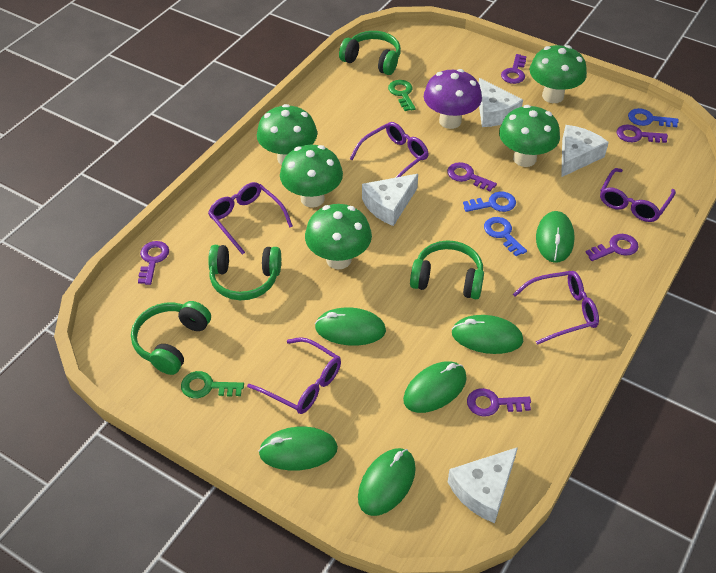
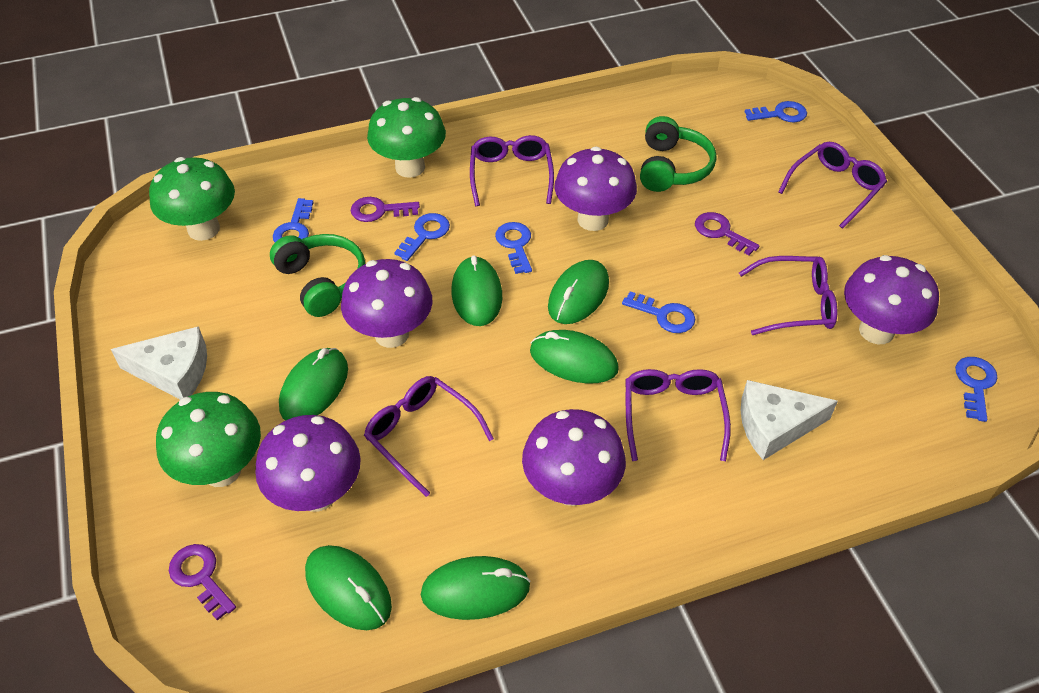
blue key: [463,191,516,212] [484,217,527,256] [628,108,679,127] = 3 -> [273,198,314,242] [394,213,450,261] [495,222,532,274] [622,291,695,333] [745,101,807,122] [955,357,998,422] = 6
green headphones: [131,301,211,375] [208,245,281,300] [339,31,401,75] [410,240,484,299] = 4 -> [270,234,365,317] [640,116,717,192] = 2
green key: [181,371,244,398] [388,80,416,111] = 2 -> none = 0
green mushroom: [257,104,317,165] [280,145,343,208] [305,204,372,269] [499,105,560,167] [530,45,587,103] = 5 -> [149,157,235,241] [156,392,261,487] [367,97,446,178] = 3
purple key: [138,241,169,285] [447,162,497,191] [467,388,531,416] [501,54,526,84] [585,234,639,261] [616,125,668,143] = 6 -> [169,544,236,621] [351,197,420,222] [695,212,759,255] = 3
purple mushroom: [424,69,482,129] = 1 -> [255,415,361,512] [341,259,433,348] [522,409,626,506] [555,147,637,231] [844,255,939,344] = 5
white cheese: [362,174,418,226] [448,447,518,523] [479,78,523,127] [561,125,609,177] = 4 -> [111,326,207,400] [741,380,838,460] = 2

